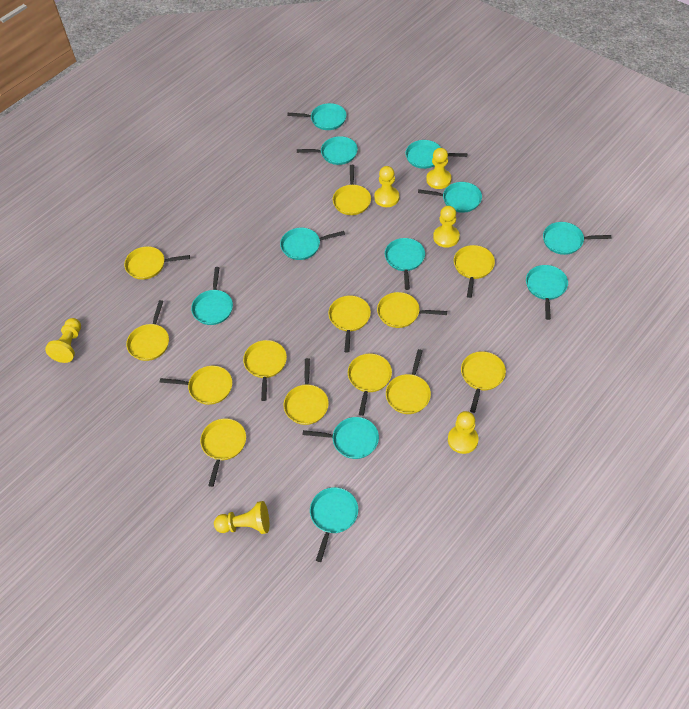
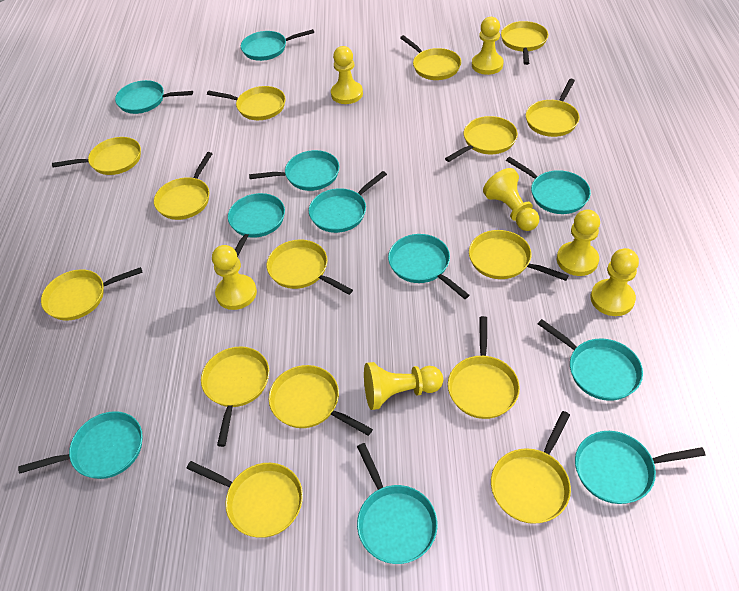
yellow pan: [124,246,190,280] [126,300,169,361] [160,366,232,405] [200,418,246,487] [243,340,287,401] [284,358,329,425] [328,295,371,353] [333,165,371,215] [348,353,392,416] [377,292,447,328] [386,349,431,414] [454,245,495,298] [461,351,506,413] = 13 -> [41,267,142,321] [52,137,141,175] [154,152,212,220] [186,461,303,538] [201,346,269,447] [207,86,286,120] [267,240,353,295] [269,365,373,436] [400,35,461,80] [445,116,518,162] [448,316,520,419] [469,230,569,281] [491,411,571,524] [501,21,548,65] [526,79,580,137] = 15
yellow pawn: [45,318,81,363] [214,501,269,534] [374,166,400,207] [426,148,451,189] [433,206,460,248] [448,411,479,454] = 6 -> [212,245,257,310] [331,46,363,104] [364,362,443,410] [472,17,504,75] [483,168,539,231] [557,209,600,276] [591,248,639,316] = 7

